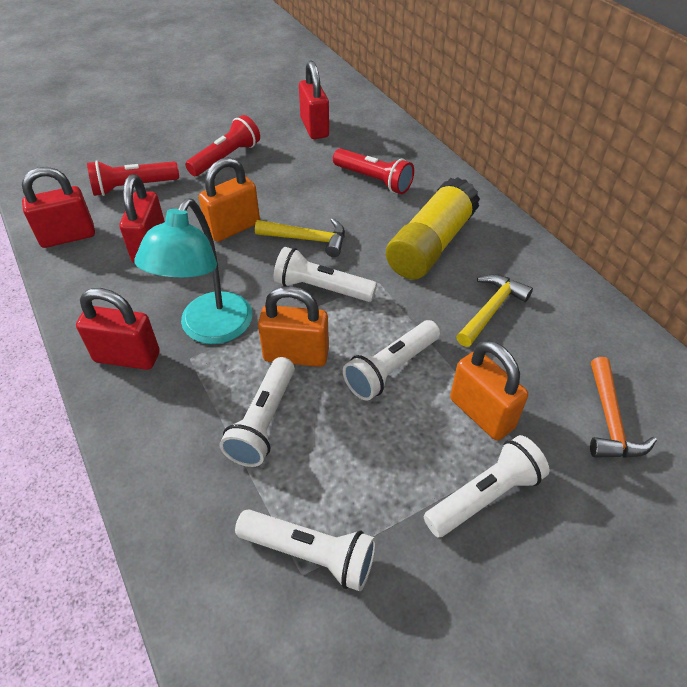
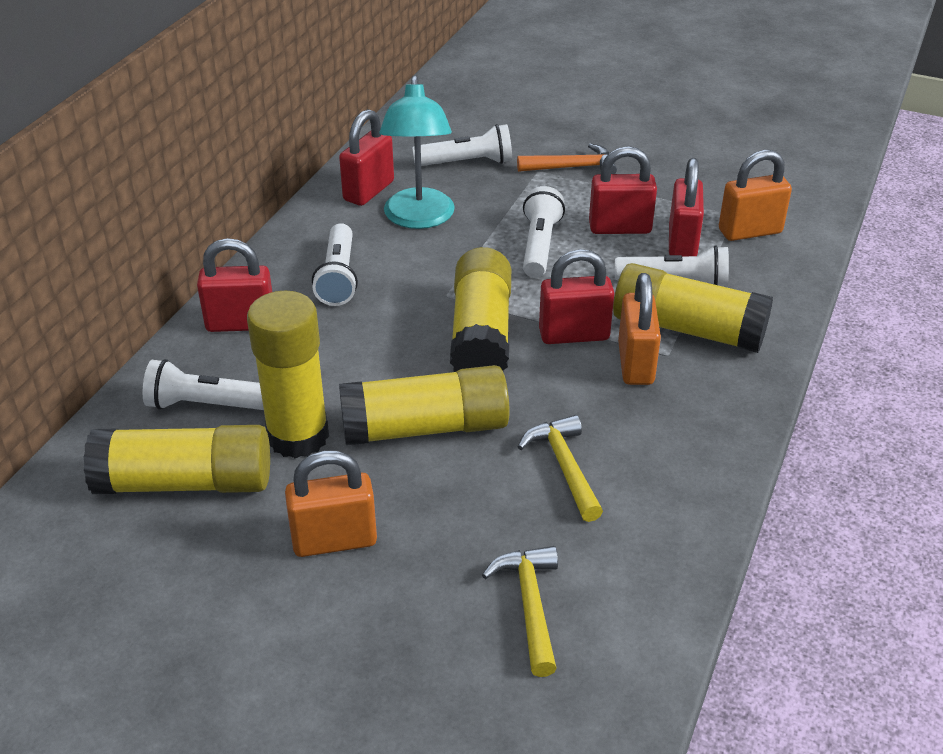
red flashlight: [87,160,179,196] [185,115,260,176] [333,148,414,194] = 3 -> none = 0
red padlock: [22,167,95,248] [76,288,160,370] [120,174,165,263] [299,60,329,139] = 4 -> [197,238,272,332] [339,109,394,206] [539,249,614,344] [589,146,657,234] [669,158,704,256] = 5
yellow glue stick: [386,177,480,279] = 1 -> [84,425,270,494] [247,291,329,458] [339,365,510,446] [450,247,511,372] [613,263,773,353] = 5

